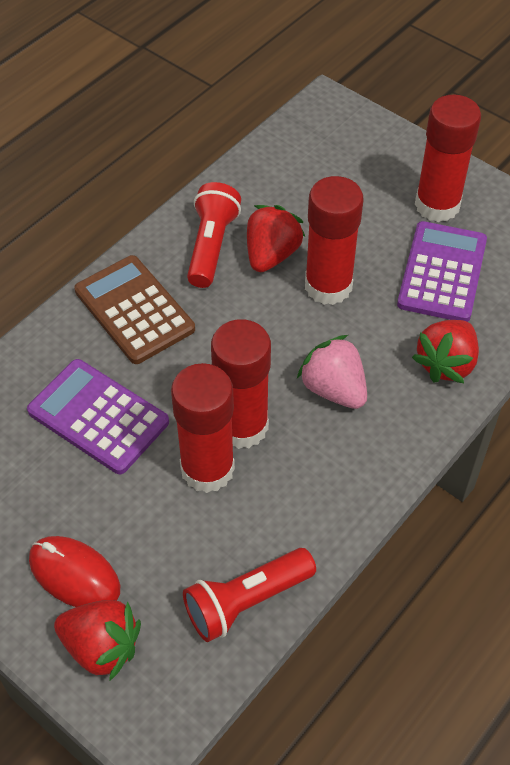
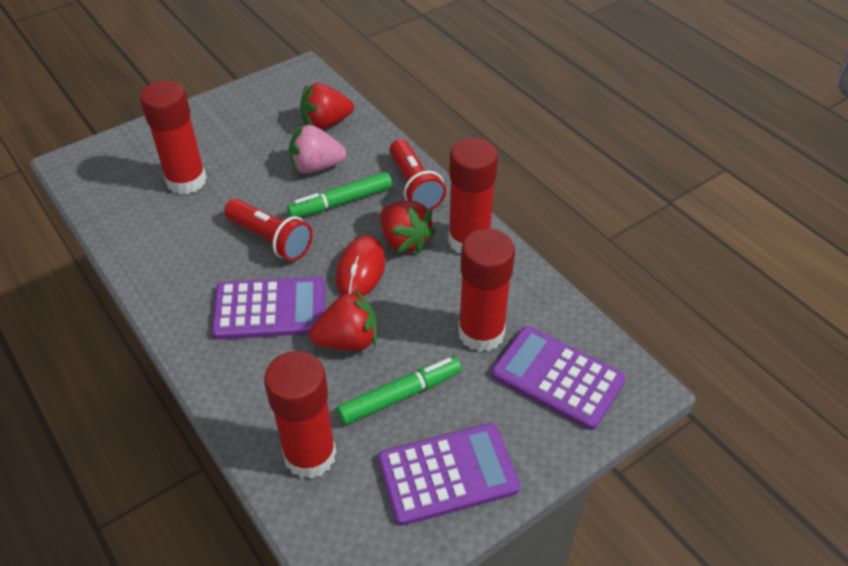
brown calculator: [74,255,195,364] = 1 -> none = 0
green marker: none = 0 -> [287,172,392,217] [337,357,462,425] = 2
purple calculator: [27,359,169,474] [397,221,487,322] = 2 -> [211,277,325,340] [378,423,520,526] [491,326,626,430] = 3

